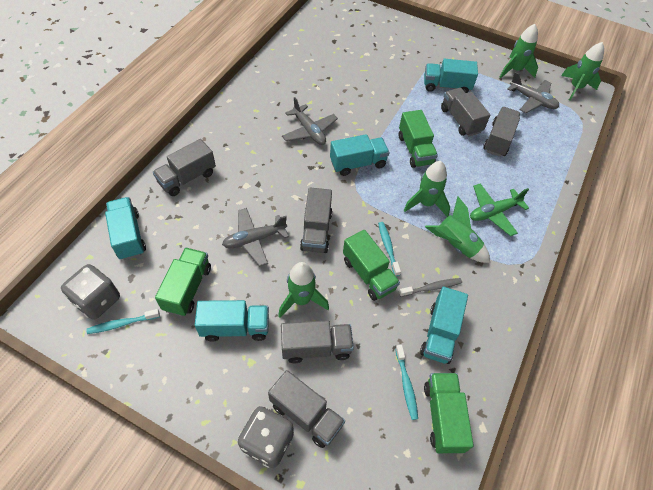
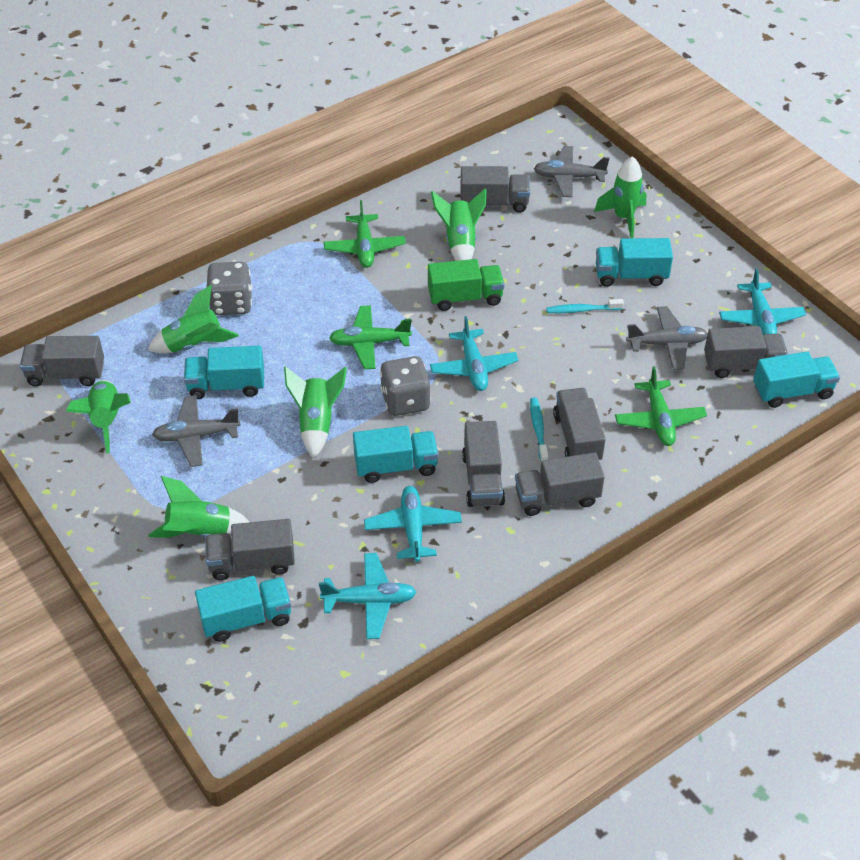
green plane: [470,183,529,236] = 1 -> [324,200,406,268] [329,305,412,369] [615,366,707,446] = 3
green rocket: [278,262,329,318] [403,161,450,217] [425,196,490,263] [500,24,538,78] [561,42,604,101] = 5 -> [66,380,131,454] [148,285,239,353] [149,476,249,538] [284,366,347,458] [431,188,486,261] [594,156,647,238] = 6
green truck: [155,247,211,316] [343,230,400,301] [399,110,438,168] [424,373,474,453] = 4 -> [428,259,504,311] = 1
grey toothbrush: [399,278,462,297] = 1 -> none = 0
grey truck: [153,139,216,196] [268,370,345,448] [281,320,354,363] [300,188,332,253] [441,88,490,137] [483,107,520,157] = 6 -> [20,336,104,387] [205,519,295,580] [460,166,530,213] [462,421,505,507] [515,452,605,516] [553,388,606,460] [704,326,788,378] = 7
turquoise plane: none = 0 -> [319,553,416,639] [364,486,462,562] [430,316,518,391] [719,268,806,335] = 4
turquoise toothbrush: [86,309,160,334] [378,222,401,276] [395,345,418,420] = 3 -> [530,398,548,462] [546,299,624,313] = 2

